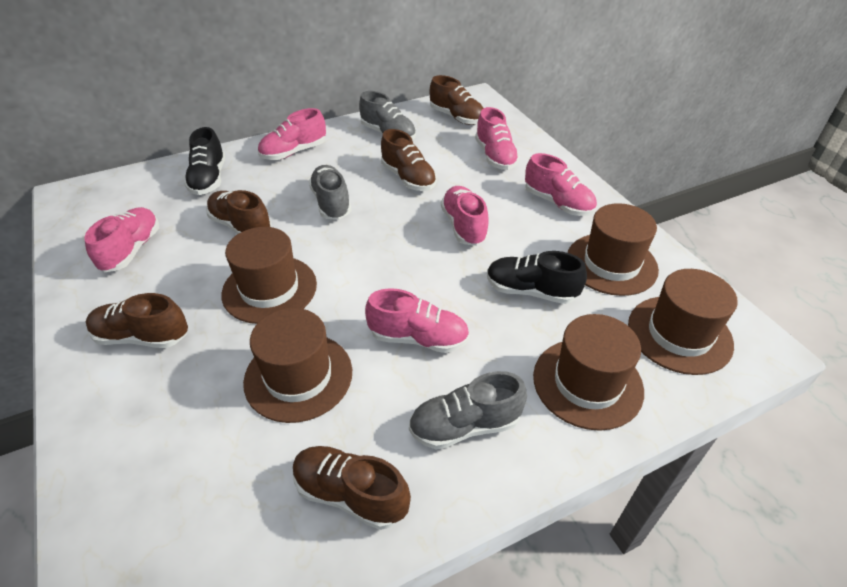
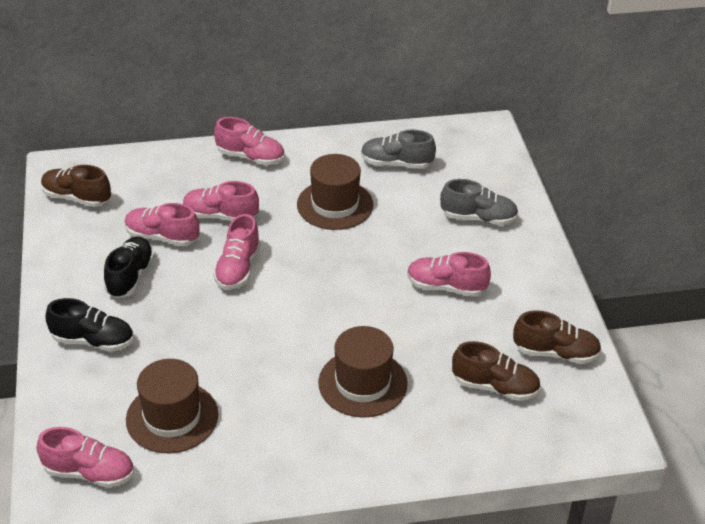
brown hat: [221,227,317,324] [243,308,352,423] [533,314,644,431] [568,203,659,296] [628,269,738,375] = 5 -> [126,359,218,453] [297,154,373,230] [318,326,408,418] = 3
brown shoe: [85,293,188,348] [206,190,272,234] [293,446,411,530] [381,129,437,191] [430,75,484,125] = 5 -> [41,165,111,207] [452,341,541,401] [513,310,601,364] = 3
grey shoe: [309,165,351,220] [359,91,416,141] [409,371,527,449] = 3 -> [361,130,436,169] [440,179,519,225] = 2

